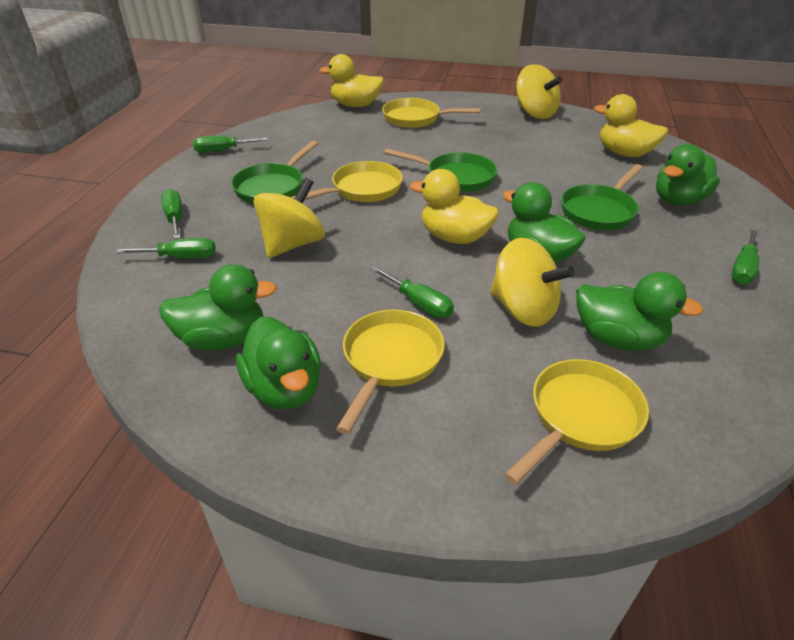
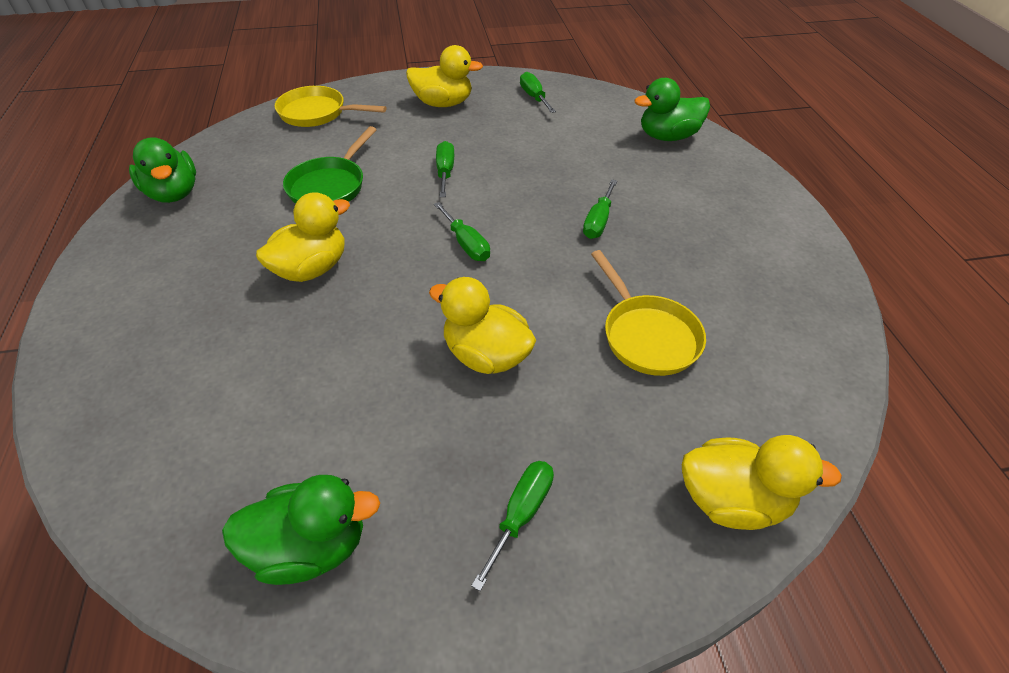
green duck: [159,264,277,350] [236,317,321,410] [503,182,585,263] [576,272,704,351] [656,144,720,206] = 5 -> [129,137,196,203] [222,475,380,585] [635,78,710,141] = 3
green pan: [231,140,318,204] [384,148,498,192] [561,164,643,230] = 3 -> [283,126,377,204] = 1
yellow duck: [319,54,384,107] [410,169,499,244] [594,94,668,157] = 3 -> [256,192,350,282] [406,45,483,107] [429,277,536,374] [682,435,842,530] = 4
yellow pan: [291,161,403,202] [336,310,445,434] [382,98,481,128] [504,359,649,485] = 4 -> [274,86,387,127] [591,250,706,376] = 2
yellow spinning top: [253,178,325,258] [490,238,575,327] [516,64,562,119] = 3 -> none = 0

